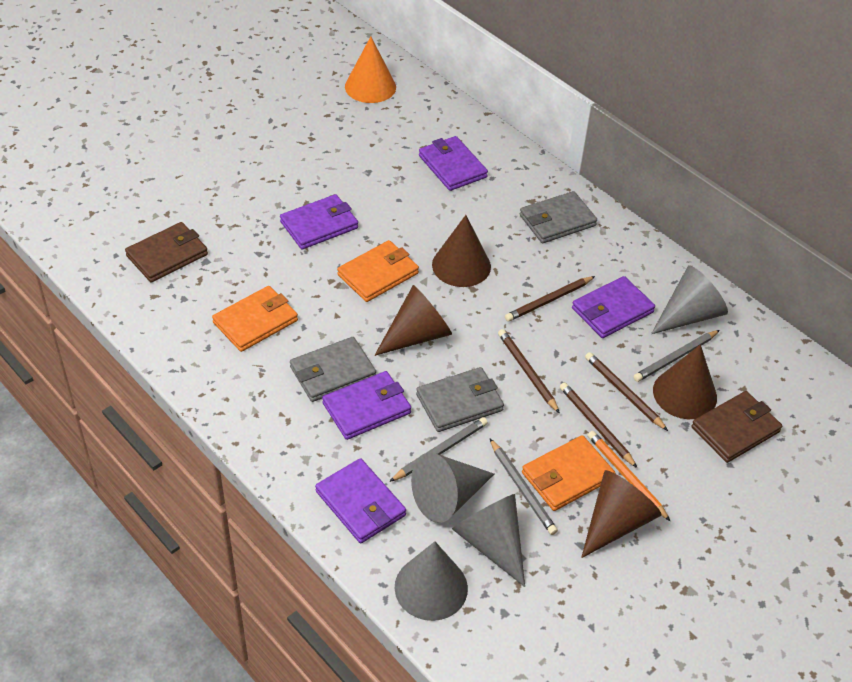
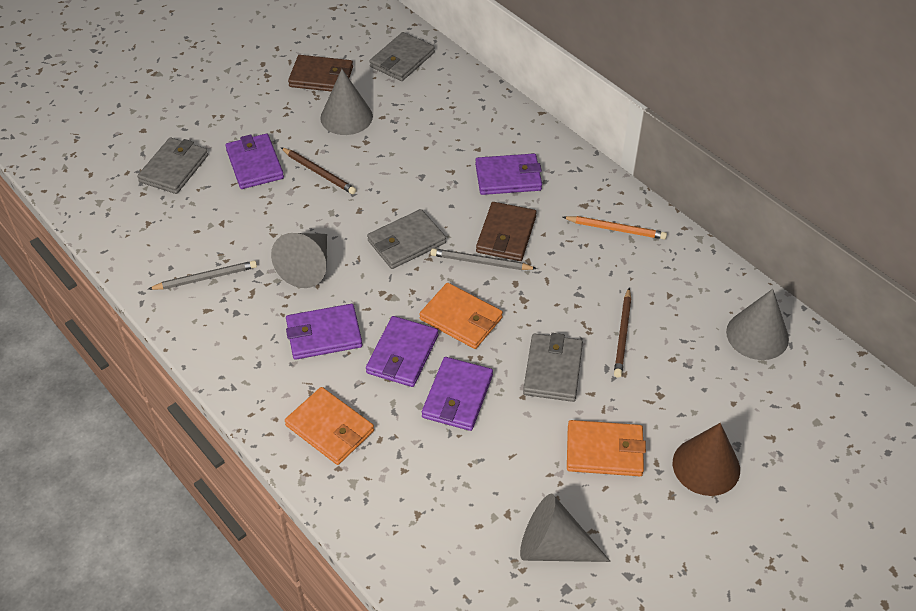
brown cone: [375,285,452,356] [432,215,491,287] [581,470,662,558] [653,344,717,419] = 4 -> [673,423,740,496] = 1
brown pencil: [498,329,560,414] [505,276,595,322] [560,382,637,468] [585,352,668,431] = 4 -> [281,147,356,194] [614,288,632,378] = 2
grey pencil: [389,417,488,482] [490,439,558,535] [633,330,720,382] = 3 -> [148,261,257,290] [431,248,537,270] = 2
grey wallet: [290,337,376,402] [416,367,504,432] [520,191,597,243] = 3 -> [137,138,208,194] [367,209,446,269] [370,32,435,81] [523,333,583,402] = 4
orange cone: [345,36,396,103] = 1 -> none = 0

